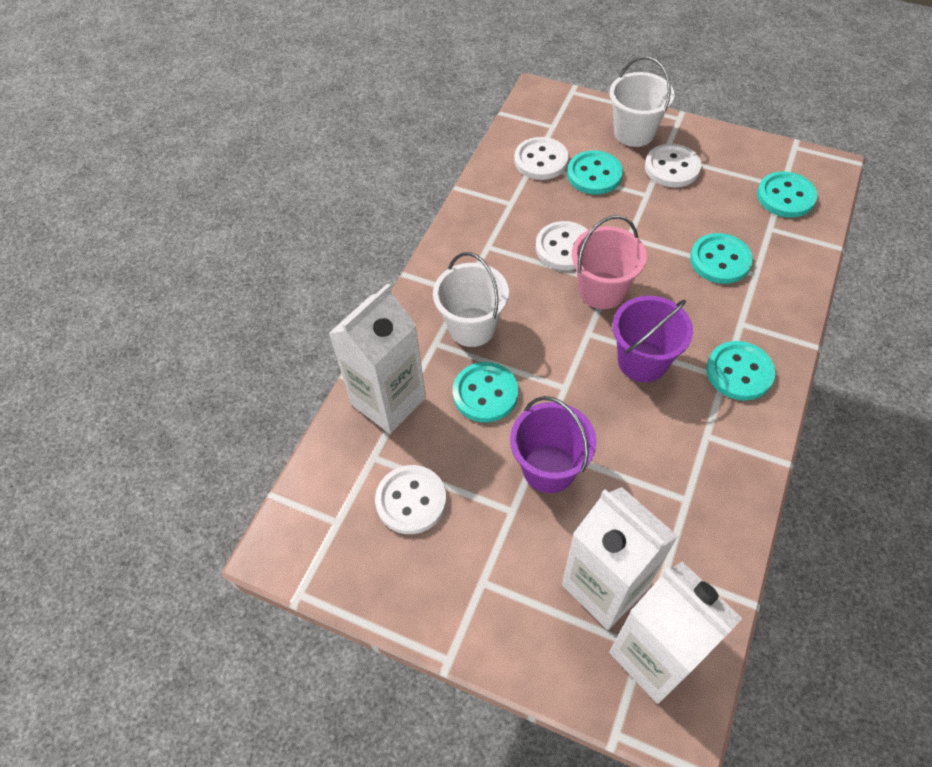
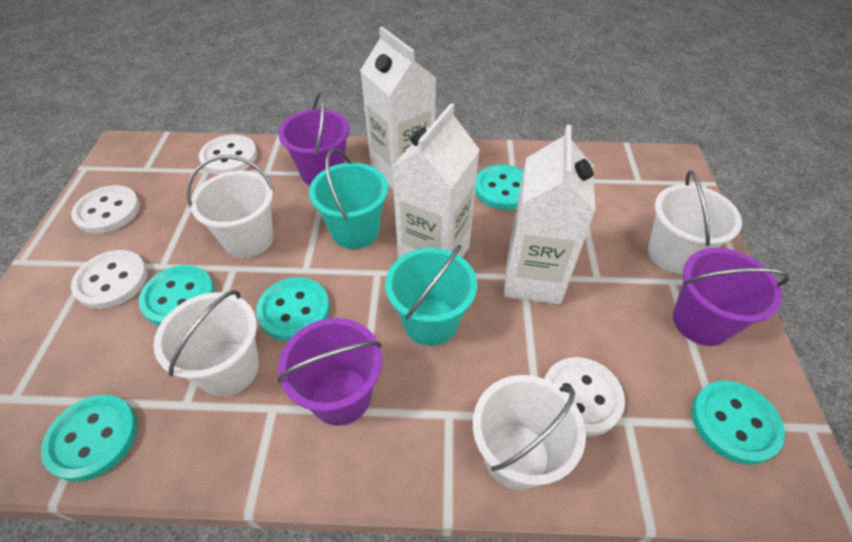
pink bucket: [572,215,647,309] = 1 -> none = 0
purple bucket: [510,396,597,493] [613,296,693,382] = 2 -> [277,318,382,426] [278,92,350,185] [673,248,790,346] = 3
turquoise bucket: none = 0 -> [309,149,388,249] [385,245,477,346] = 2
white bucket: [433,252,509,347] [609,56,674,147] = 2 -> [154,290,259,397] [187,155,274,258] [473,375,586,490] [648,170,742,274] = 4

